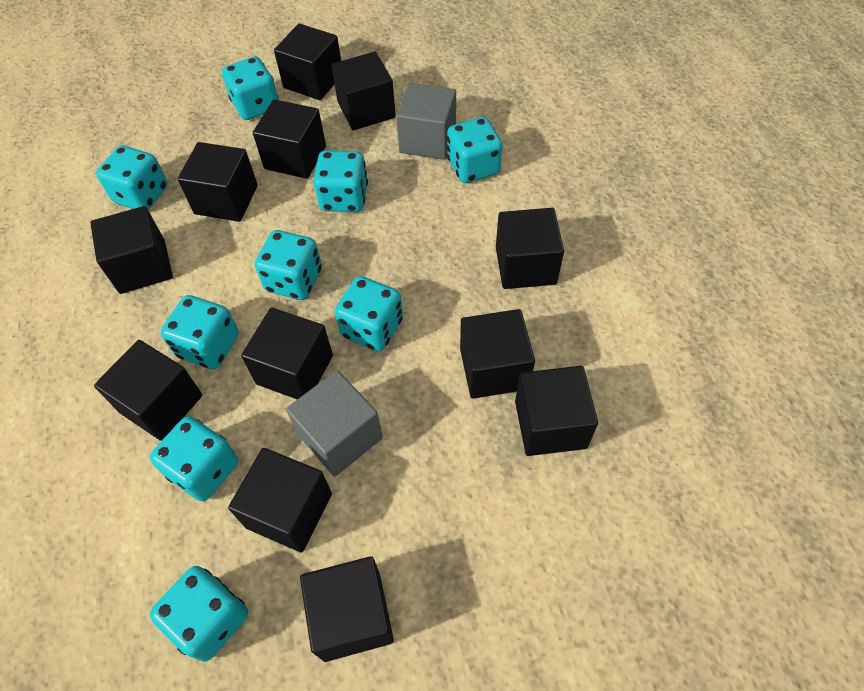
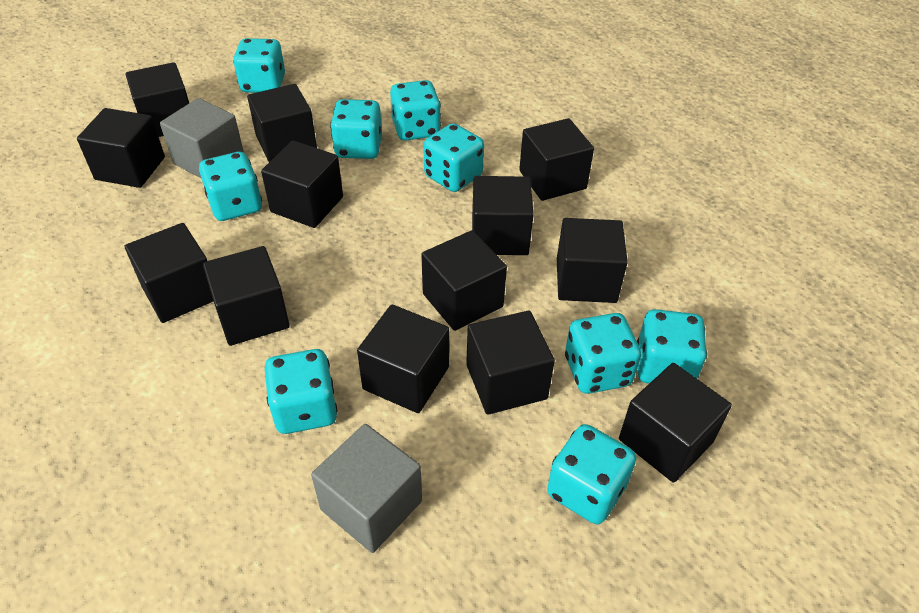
black cube: [90,206,173,294] [94,340,202,441] [178,142,258,222] [228,448,332,552] [241,308,333,399] [253,99,326,179] [274,24,341,100] [300,556,394,662] [331,52,396,130] [460,309,535,399] [496,208,564,289] [515,366,598,456] = 12 -> [77,108,165,188] [125,223,213,323] [126,62,189,137] [203,246,290,346] [247,84,317,162] [261,141,343,228] [357,305,449,413] [421,230,507,331] [466,311,555,415] [472,176,534,255] [519,118,594,201] [557,218,628,303] [619,363,732,483] = 13

